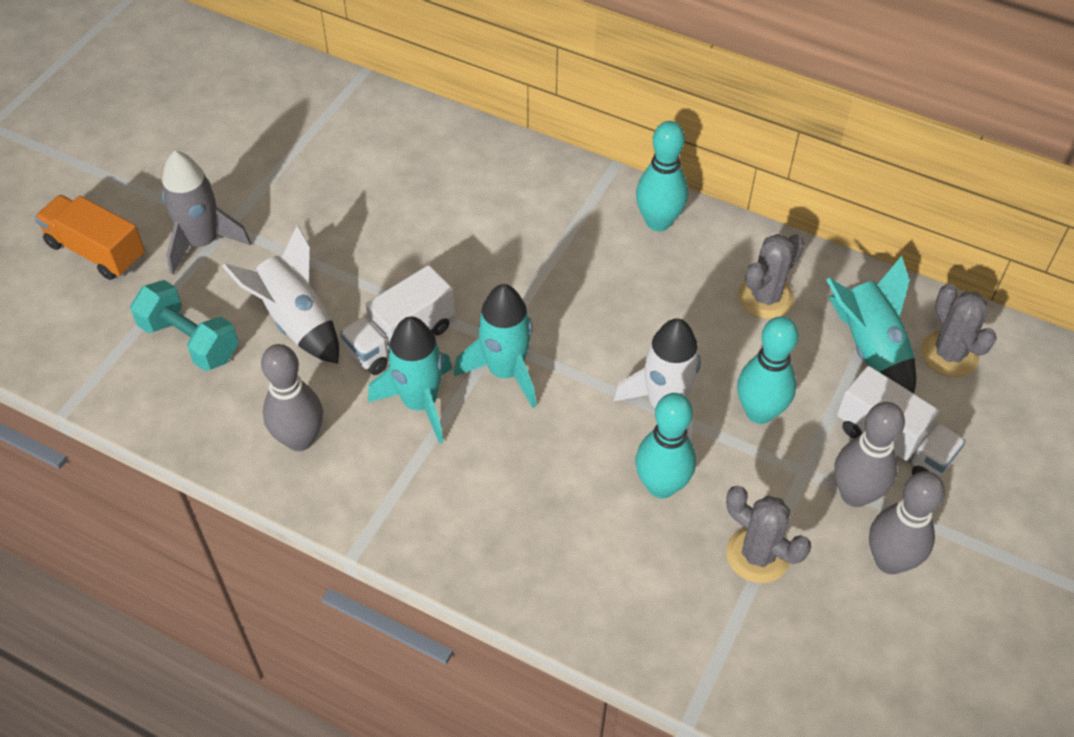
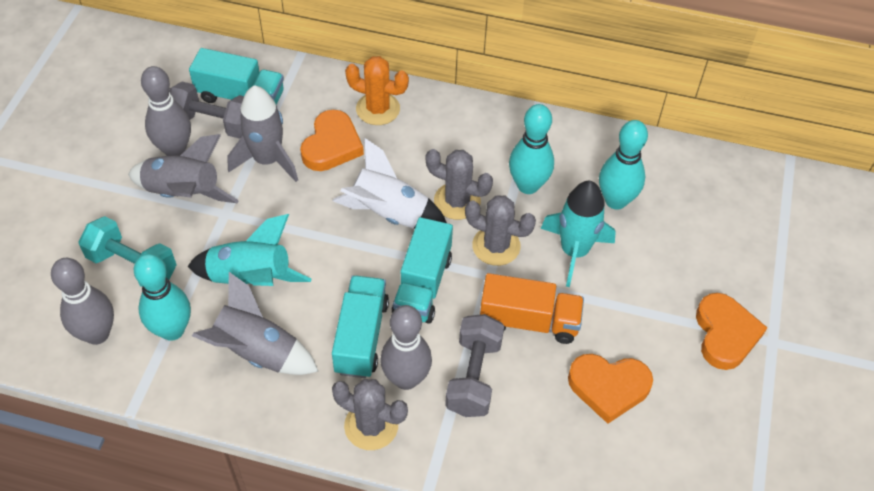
grey dumbbell: none = 0 -> [169,82,244,139] [445,314,504,417] = 2
grey rocket: [162,151,251,275] = 1 -> [128,134,239,203] [192,272,318,375] [227,85,298,182] = 3
orange cactus: none = 0 -> [345,56,409,125] = 1
orange heart: none = 0 -> [300,110,364,171] [568,354,653,424] [696,293,767,370] = 3
turquoise rocket: [368,316,452,444] [454,284,536,408] [826,256,916,393] = 3 -> [188,214,311,286] [541,181,616,287] = 2
turquoise truck: none = 0 -> [189,48,284,105] [332,275,389,378] [392,217,453,324] = 3
white rocket: [222,225,339,364] [613,318,701,440] = 2 -> [333,138,447,229] = 1
white truck: [340,265,455,375] [837,366,966,477] = 2 -> none = 0

